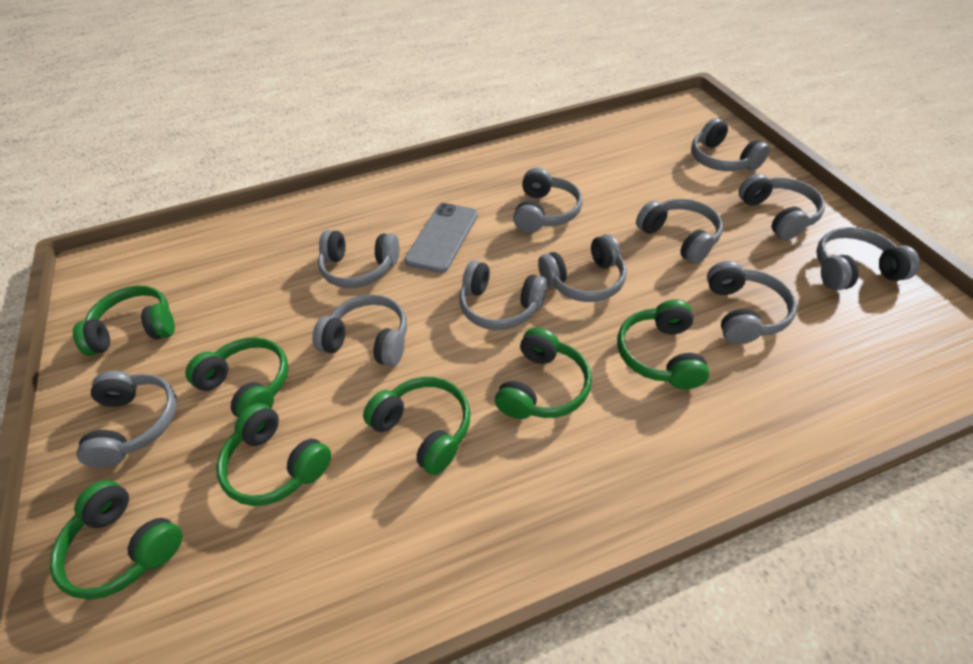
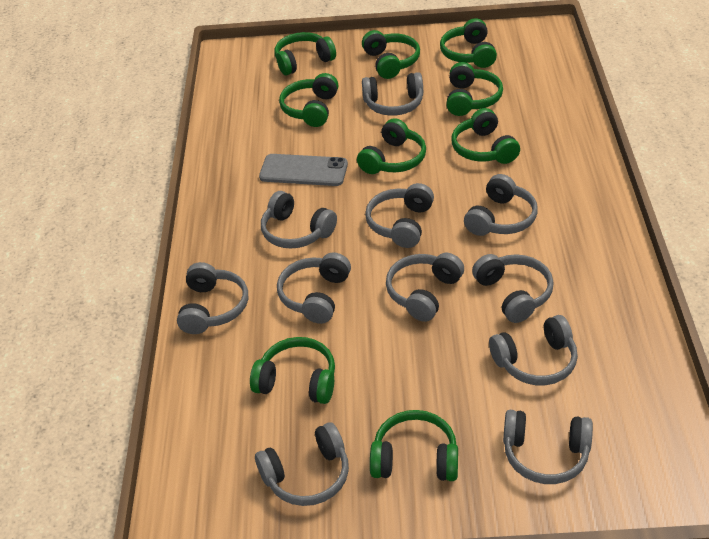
green headphones: [50,480,183,600] [73,285,175,356] [185,337,289,418] [216,403,331,506] [363,377,471,475] [495,327,592,419] [617,299,709,389] = 7 -> [250,337,335,404] [275,32,336,75] [279,73,338,127] [357,118,426,174] [362,30,420,79] [370,410,458,481] [440,18,497,68] [446,62,503,116] [451,108,520,164] = 9

